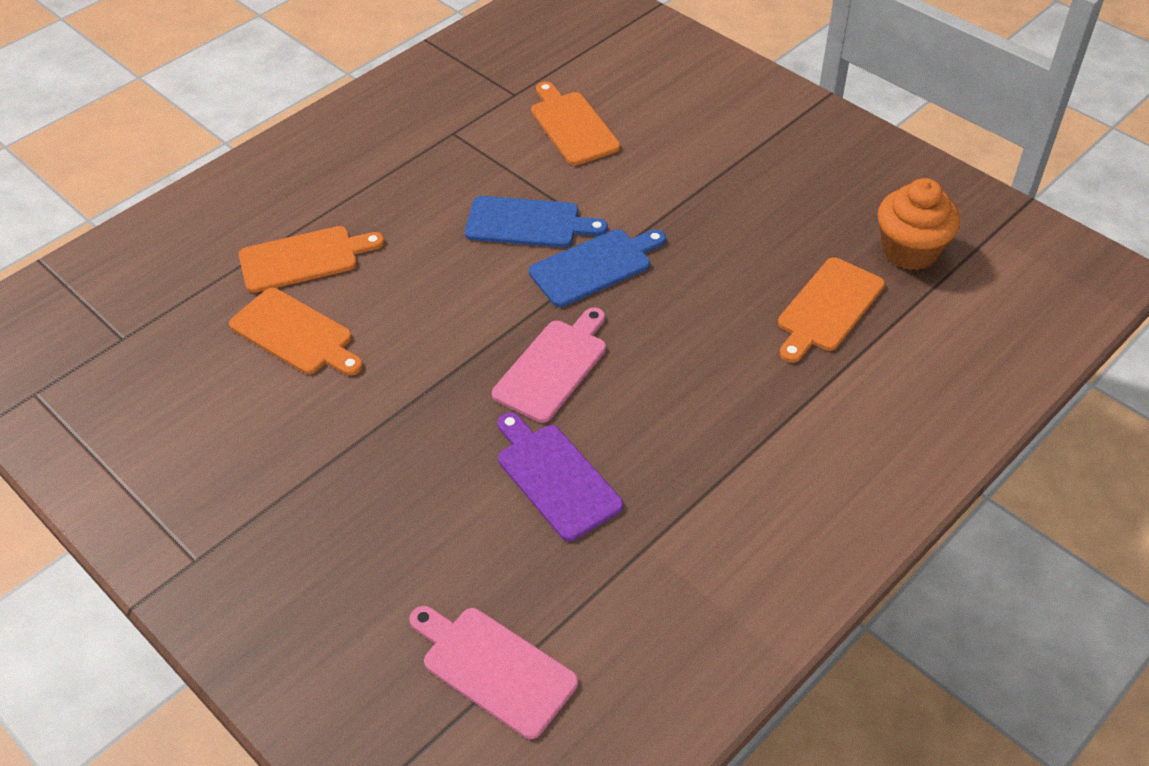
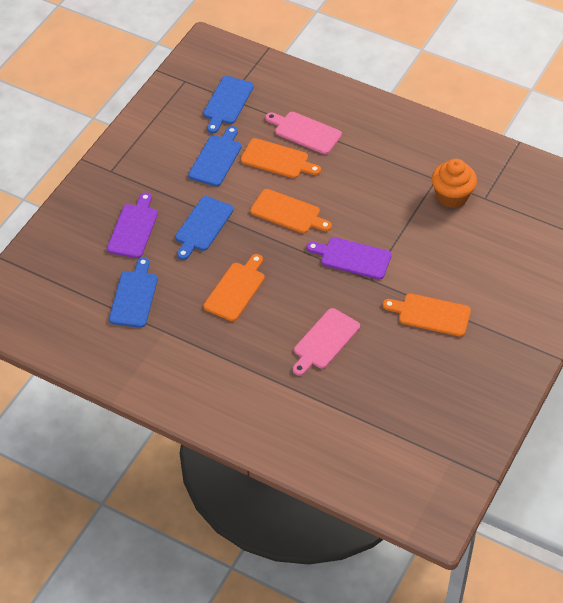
blue cutting board: [465,196,608,248] [529,229,666,307] = 2 -> [109,257,158,328] [175,196,234,260] [188,126,242,187] [203,76,254,133] = 4
purple cutting board: [498,413,623,541] = 1 -> [107,192,158,258] [306,237,392,280] = 2

